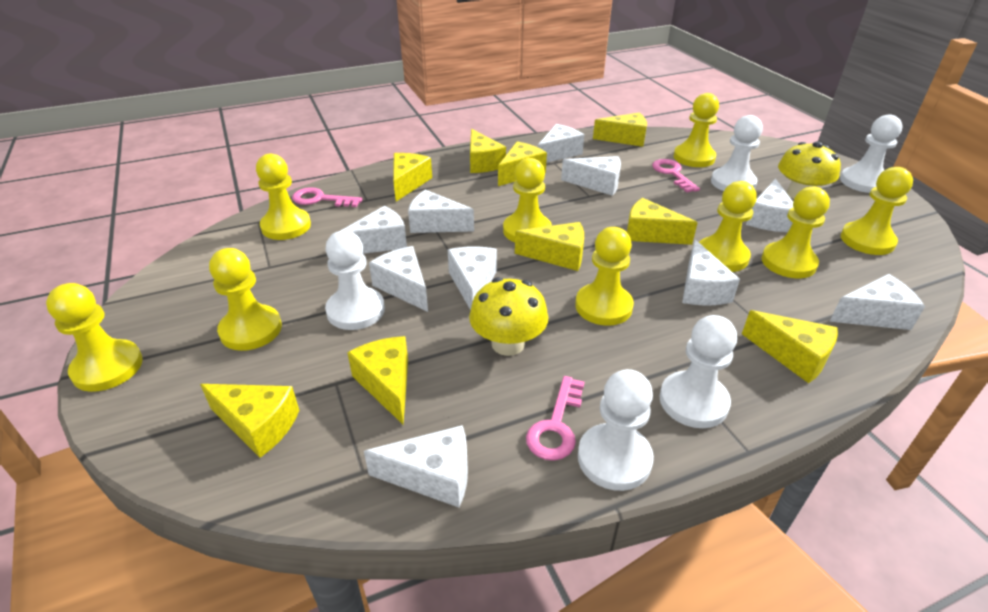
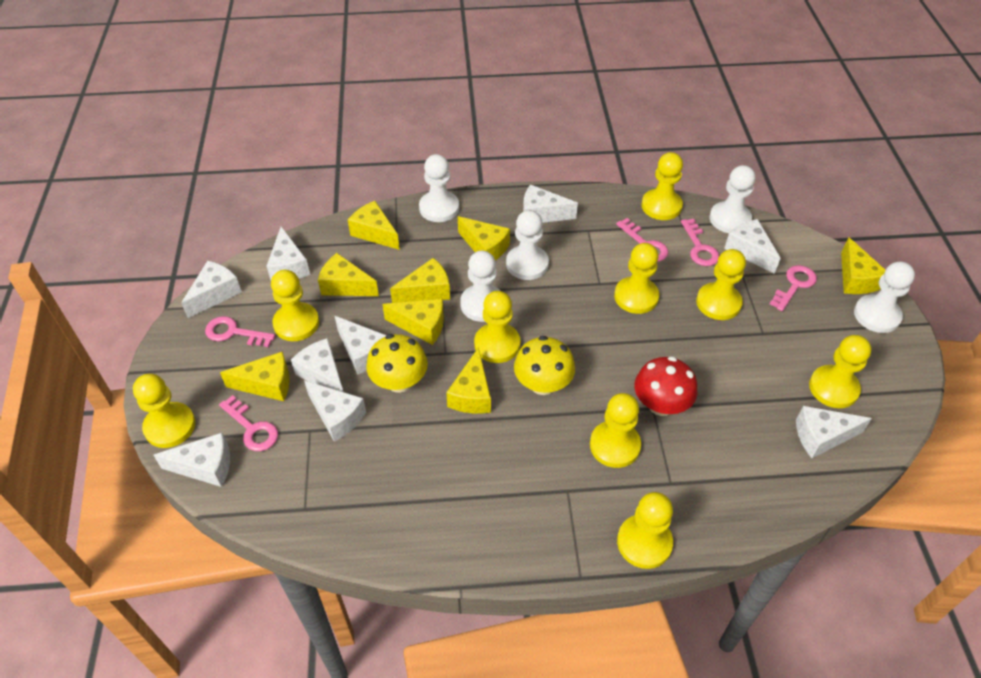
pink key: [292,187,363,207] [526,376,585,461] [652,159,700,193] = 3 -> [205,316,275,347] [219,395,278,451] [616,218,668,262] [681,219,719,266] [770,265,817,311] = 5
red mushroom: none = 0 -> [634,356,697,416] = 1
white cheese: [340,206,407,254] [364,425,468,508] [369,246,428,312] [408,190,474,233] [448,246,497,310] [538,124,584,163] [561,156,621,196] [682,239,740,305] [746,179,793,232] [830,274,925,330] = 10 -> [153,433,230,487] [181,261,242,318] [266,227,310,280] [291,338,343,392] [304,381,366,442] [335,316,386,374] [523,184,578,223] [724,219,781,274] [796,406,872,458] = 9
yellow cheese: [200,384,299,458] [347,336,408,424] [393,153,432,201] [470,129,506,173] [498,141,547,186] [515,222,584,271] [593,112,647,147] [627,198,698,245] [742,310,838,383] = 9 -> [220,351,290,401] [318,253,379,296] [348,201,400,250] [382,299,444,345] [390,258,450,303] [446,347,491,414] [458,216,510,261] [841,237,885,294] = 8

